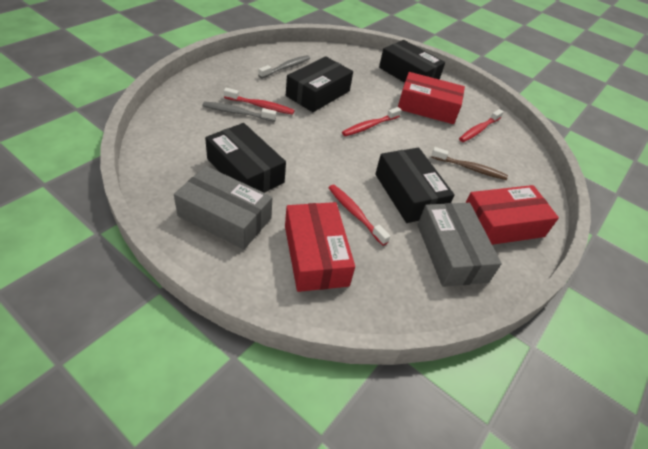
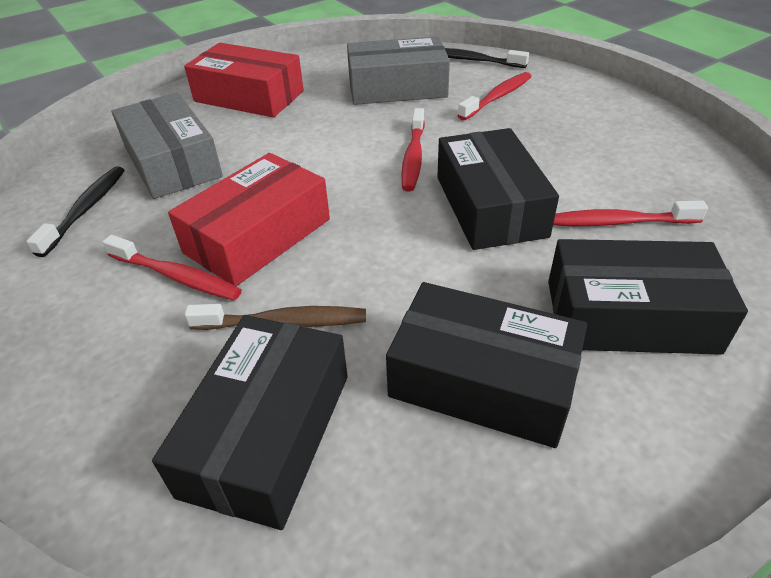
black toothbrush: none = 0 -> [26,166,124,257] [445,48,529,68] = 2
grey toothbrush: [202,101,277,122] [258,55,310,78] = 2 -> none = 0
red box: [285,202,355,292] [398,72,465,124] [465,185,559,245] = 3 -> [168,153,330,286] [184,43,304,117] = 2

